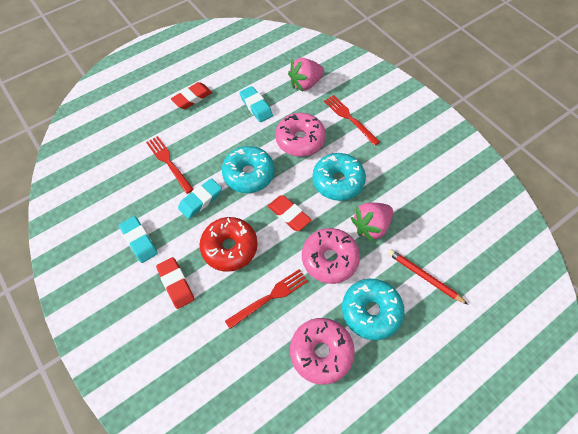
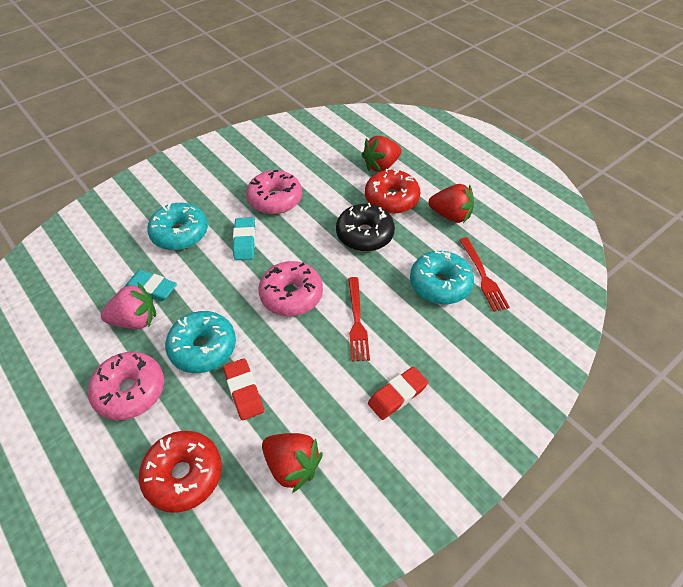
black donut: none = 0 -> [336,203,395,252] = 1
pink strawberry: [288,58,324,91] [351,202,393,242] = 2 -> [101,282,156,329] = 1
red donut: [199,217,258,272] = 1 -> [139,431,222,513] [365,169,420,214] = 2
red eraser: [156,257,195,309] [171,82,212,109] [268,195,311,231] = 3 -> [223,358,264,420] [368,366,428,420] = 2
red fork: [146,136,194,194] [225,269,308,329] [324,95,380,146] = 3 -> [348,277,370,361] [460,238,510,312] = 2
red pencil: [388,249,468,304] = 1 -> none = 0
red strawberry: none = 0 -> [262,433,323,493] [361,136,401,172] [428,184,474,223] = 3
turquoise eraser: [119,216,158,263] [178,178,222,219] [239,86,273,122] = 3 -> [125,270,177,301] [233,217,256,260] = 2

